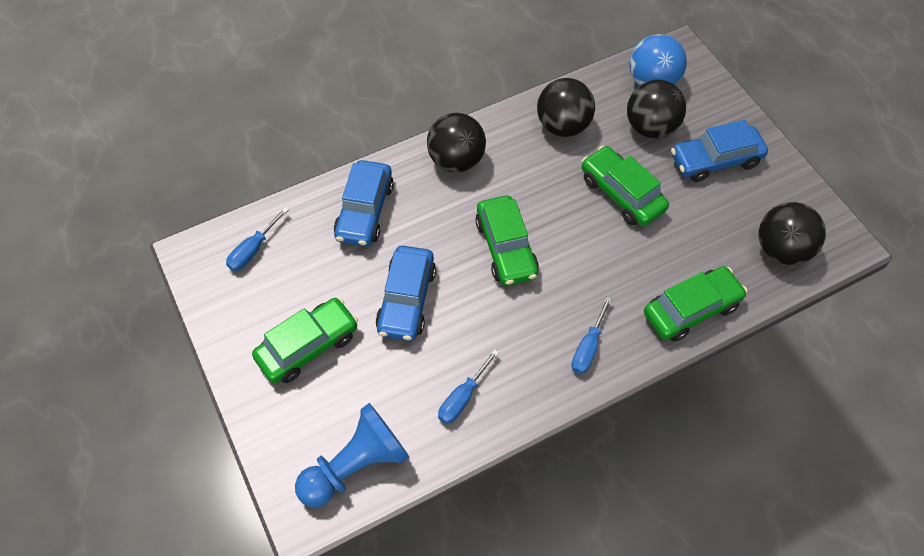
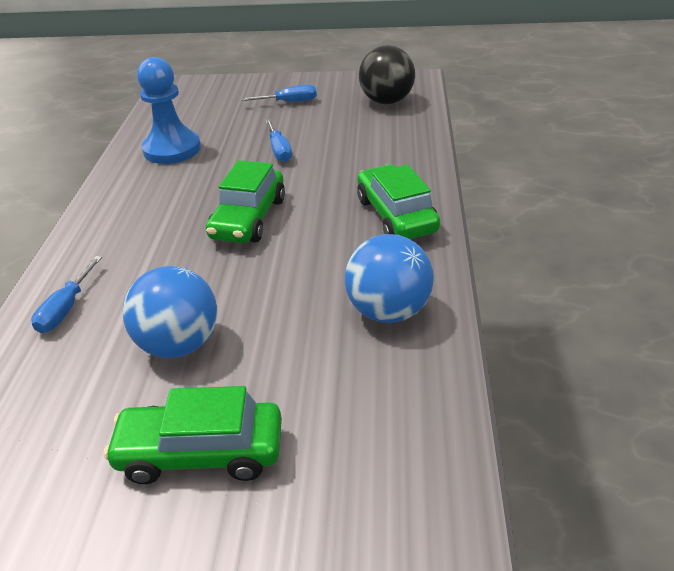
black ball: [427,113,486,172] [537,78,595,137] [627,80,686,138] [759,202,826,265] = 4 -> [359,45,415,104] = 1
blue ball: [629,34,687,86] = 1 -> [123,266,217,358] [345,234,434,323] = 2
blue car: [334,160,394,247] [375,246,436,341] [671,120,768,182] = 3 -> none = 0
green car: [252,298,358,383] [475,196,539,286] [582,146,669,226] [644,266,747,342] = 4 -> [104,386,282,484] [206,160,285,243] [357,165,440,239] = 3

